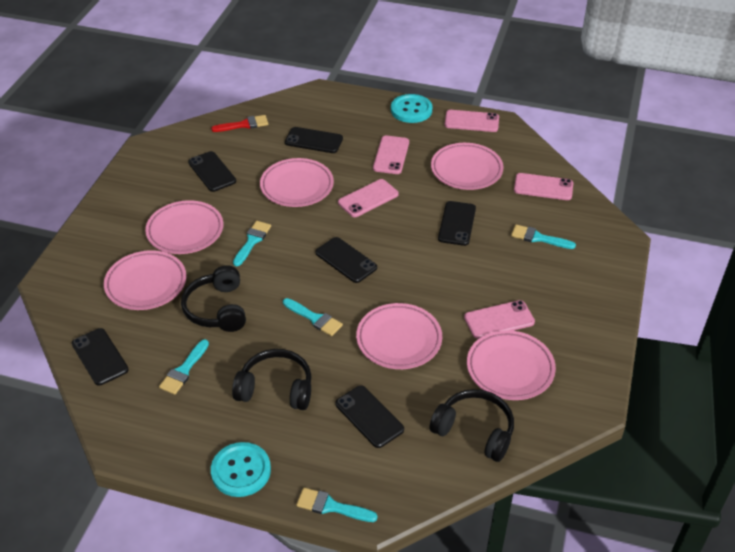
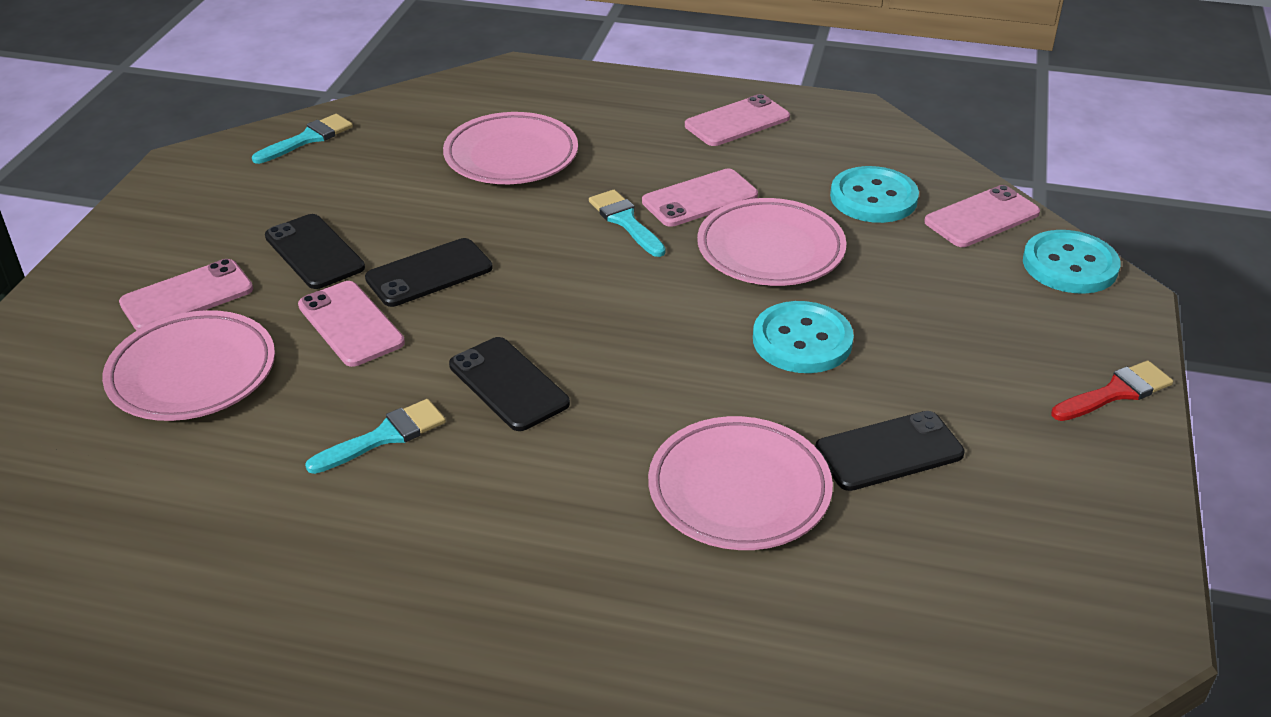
black headphones: [181,265,246,332] [232,349,312,410] [429,389,514,462] = 3 -> none = 0
black phone: [72,328,129,385] [188,151,236,192] [285,127,343,153] [315,237,377,283] [335,385,404,448] [438,201,476,246] = 6 -> [265,214,365,289] [365,238,493,307] [449,337,570,431] [815,411,965,491] = 4
pink plate: [104,250,186,310] [145,200,223,254] [260,158,334,207] [356,303,442,369] [431,143,504,190] [467,330,556,400] = 6 -> [102,310,275,421] [443,112,578,184] [648,416,833,550] [697,198,846,286] = 4
turquoise brush: [159,339,209,395] [233,221,271,266] [283,298,343,336] [296,487,378,522] [511,225,576,249] = 5 -> [252,114,353,164] [305,399,446,474] [589,190,666,257] = 3
turquoise button: [211,442,271,497] [391,94,432,123] = 2 -> [753,301,854,373] [830,166,919,223] [1023,230,1120,294] = 3

